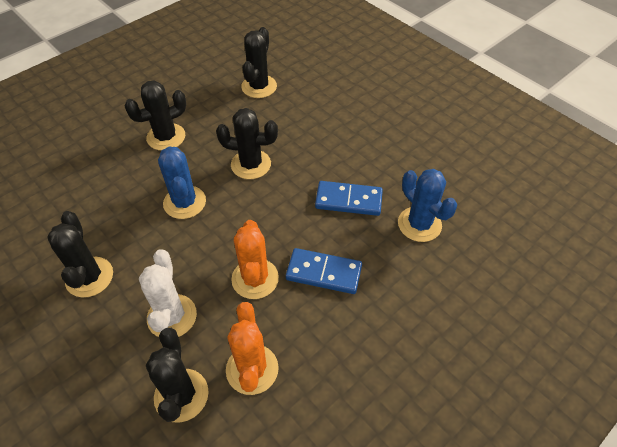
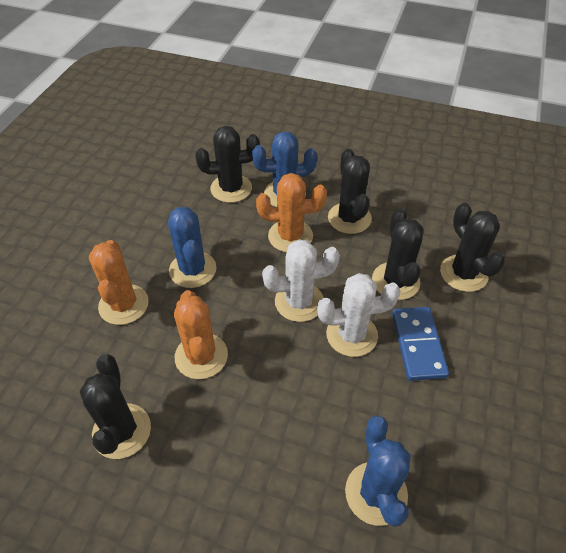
blue cactus: [158,146,206,219] [398,169,458,242] = 2 -> [168,207,216,288] [252,131,318,207] [345,416,410,527] = 3
blue domino: [286,248,362,294] [315,181,383,216] = 2 -> [392,307,449,381] = 1
orange cactus: [226,302,279,395] [231,220,279,299] = 2 -> [89,240,149,325] [174,290,228,379] [256,173,327,252] = 3
white cactus: [139,249,197,337] = 1 -> [262,239,340,322] [317,273,401,357] = 2

